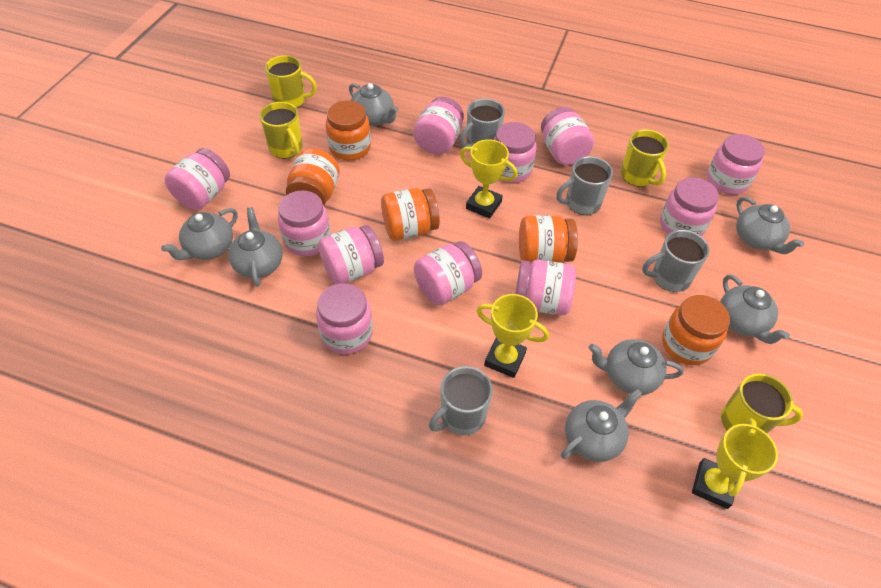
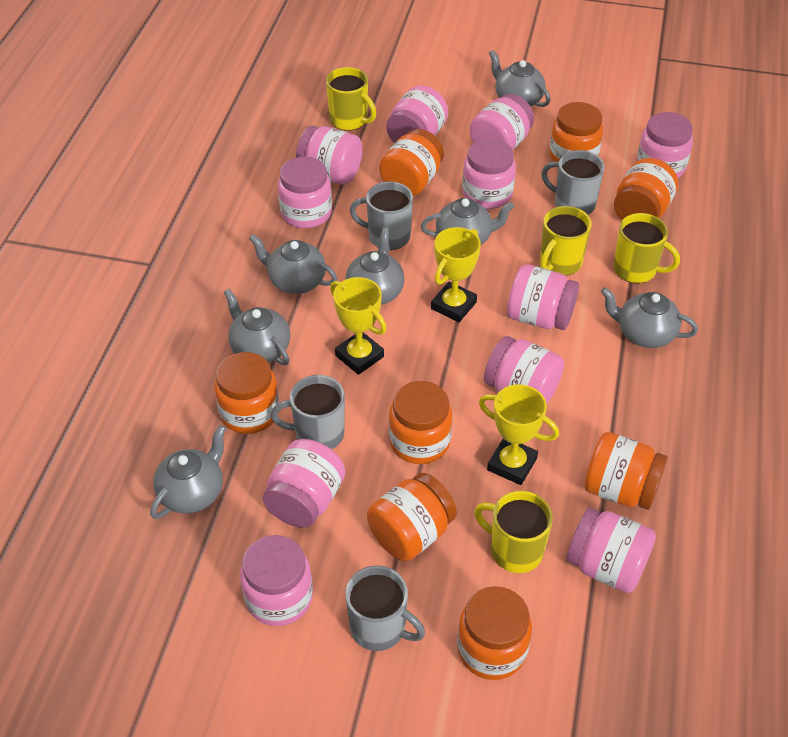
orange jar: [286,148,339,205] [326,101,371,160] [381,188,440,241] [519,215,578,263] [662,295,730,365] = 5 -> [214,352,279,434] [367,473,457,561] [379,129,444,196] [389,381,452,464] [457,586,532,680] [550,102,603,162] [584,432,668,510] [614,158,678,220] = 8

